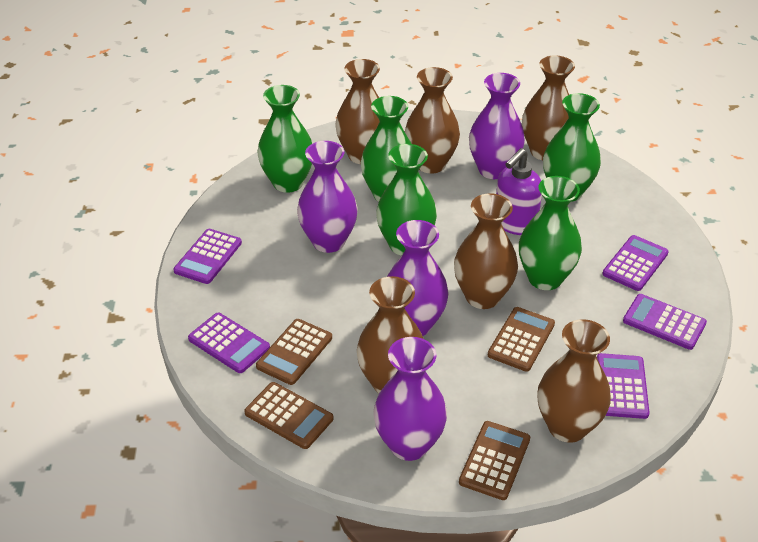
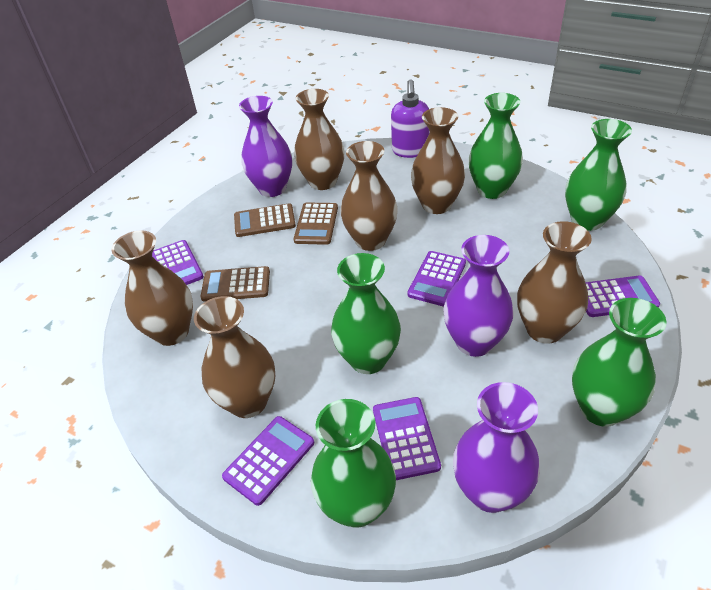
brown calculator: [244,382,333,449] [256,319,332,385] [459,421,530,500] [488,307,555,372] = 4 -> [200,266,270,302] [234,203,296,237] [294,202,338,245] = 3
purple vase: [297,141,358,253] [373,337,447,461] [387,220,449,336] [469,73,525,179] = 4 -> [239,96,292,197] [443,235,514,357] [453,382,540,513] = 3

